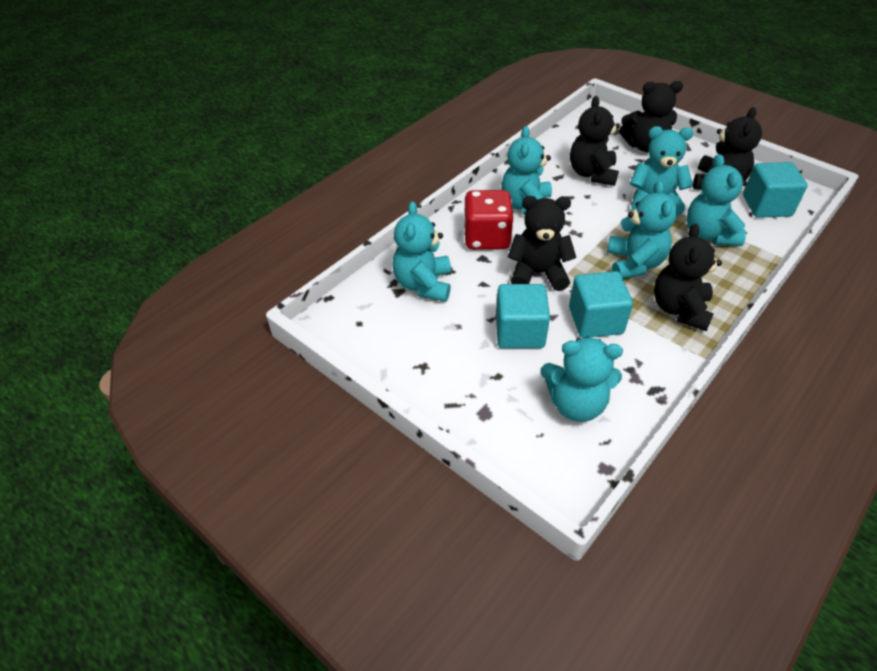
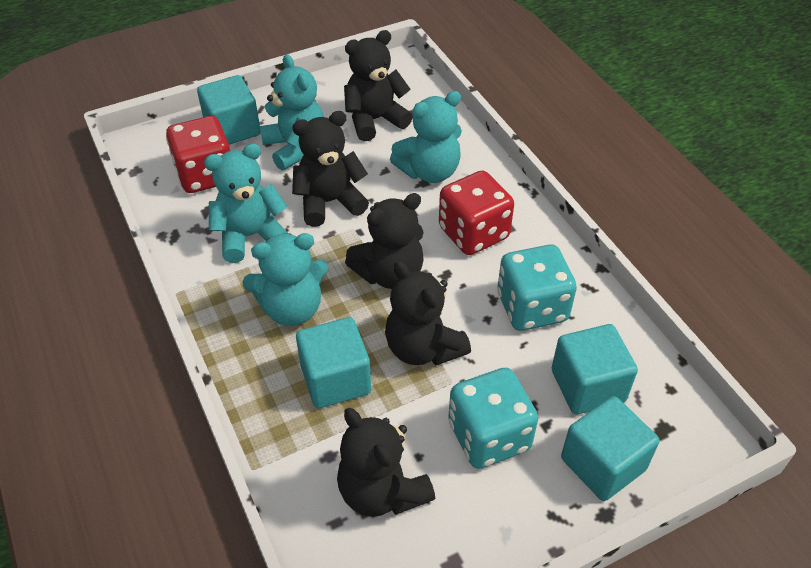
red dice: [464,190,514,250] = 1 -> [166,116,230,193] [439,171,514,255] = 2
turquoise cube: [496,284,550,348] [569,271,633,338] [743,162,808,218] = 3 -> [197,75,261,145] [296,317,371,408] [552,324,638,414] [561,396,660,501] = 4
turquoise dice: none = 0 -> [448,368,538,469] [497,244,577,331] = 2
turquoise teddy bear: [392,201,451,302] [501,126,552,215] [541,337,623,422] [607,181,677,279] [630,126,693,216] [687,154,747,246] = 6 -> [204,144,288,263] [242,233,329,326] [260,54,324,170] [390,91,462,183] = 4

